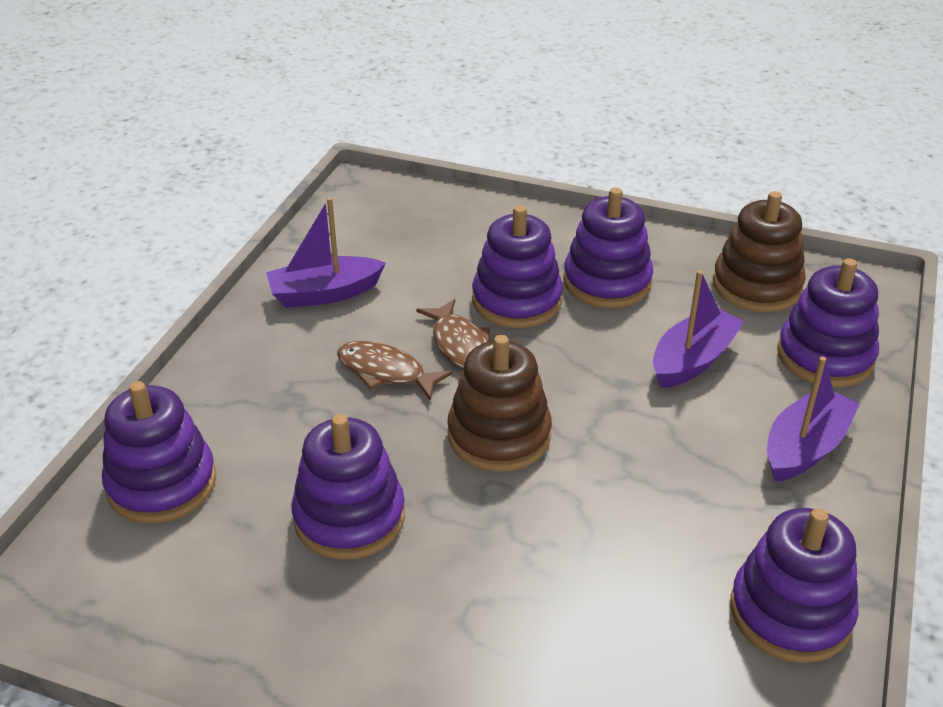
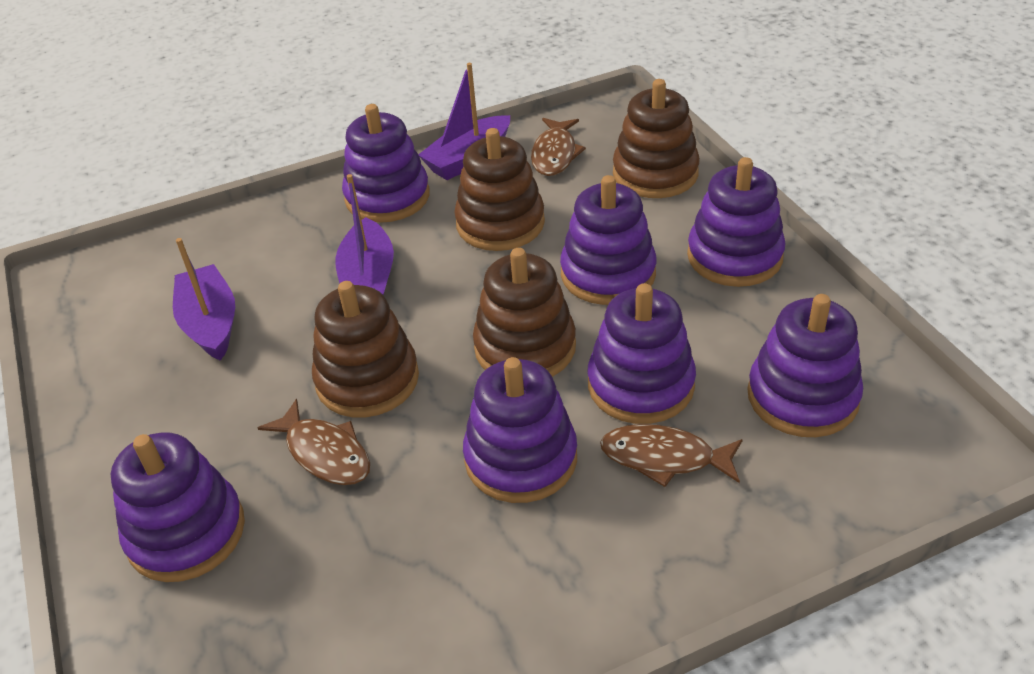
brown fish: [337,341,453,401] [416,299,490,369] = 2 -> [258,399,370,485] [531,118,586,176] [600,424,743,487] = 3
brown stacking toy: [447,335,552,472] [713,191,806,312] = 2 -> [312,281,419,418] [454,128,545,251] [473,248,576,377] [613,79,700,198] = 4
purple stacking toy: [102,381,216,523] [291,414,405,560] [472,205,563,328] [563,188,653,308] [730,508,858,663] [777,258,879,387] = 6 -> [111,432,245,582] [342,104,430,223] [463,357,577,503] [560,175,657,305] [588,283,696,424] [687,157,786,287] [747,294,863,437] = 7

